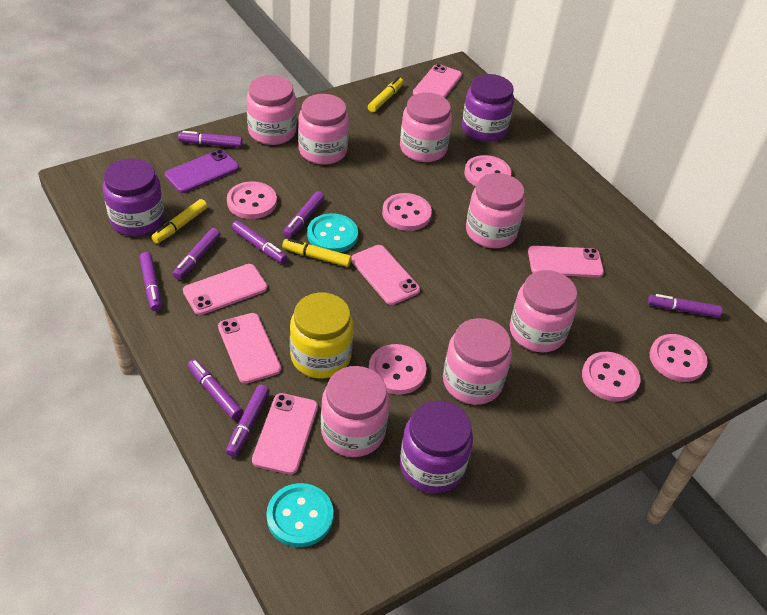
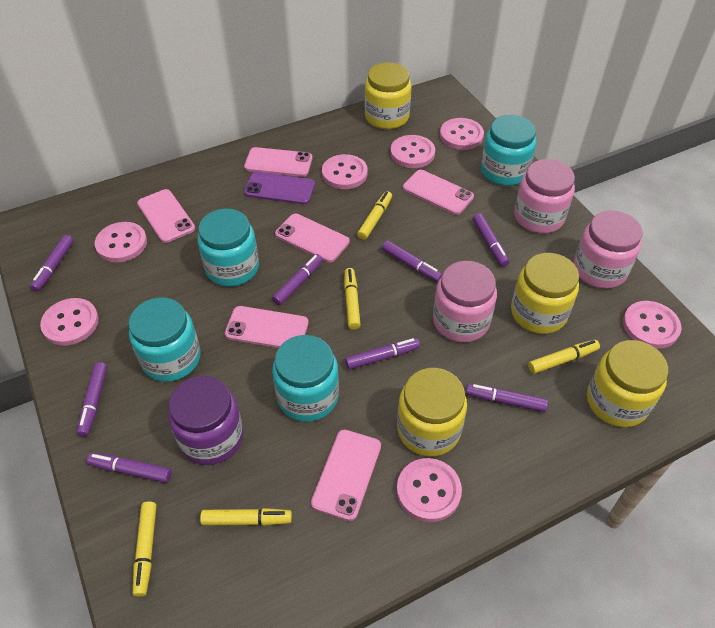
pink button: [227,181,277,219] [369,344,427,395] [382,193,432,231] [464,155,511,186] [582,352,641,401] [650,334,708,382] = 6 -> [40,298,99,346] [95,222,147,262] [322,154,368,189] [390,135,435,168] [397,458,462,522] [440,118,484,150] [623,301,682,349] = 7
pink jar: [246,75,297,145] [298,94,349,165] [321,366,390,457] [400,92,452,162] [443,318,512,405] [466,173,525,248] [510,270,577,352] = 7 -> [433,261,497,342] [514,159,575,233] [573,210,642,289] = 3
purple jar: [103,158,165,236] [400,401,473,493] [462,74,514,142] = 3 -> [168,376,243,465] = 1
turquoise button: [266,483,334,547] [307,213,358,253] = 2 -> none = 0
turquoise jar: none = 0 -> [129,298,201,382] [198,209,259,287] [272,335,339,422] [481,115,536,186] = 4
yellow jar: [290,293,353,379] = 1 -> [365,62,412,129] [397,368,467,457] [511,253,579,334] [587,340,668,427] = 4
yellow marker: [151,199,207,243] [282,238,352,267] [368,77,404,112] = 3 -> [133,501,156,597] [200,508,292,526] [344,268,361,330] [357,191,392,240] [528,340,600,374] = 5

